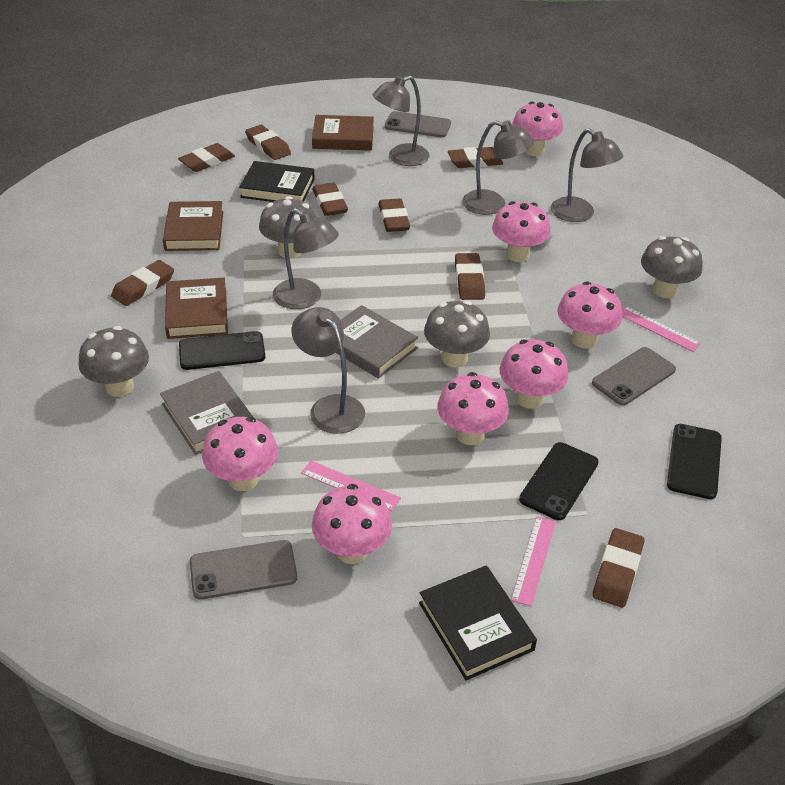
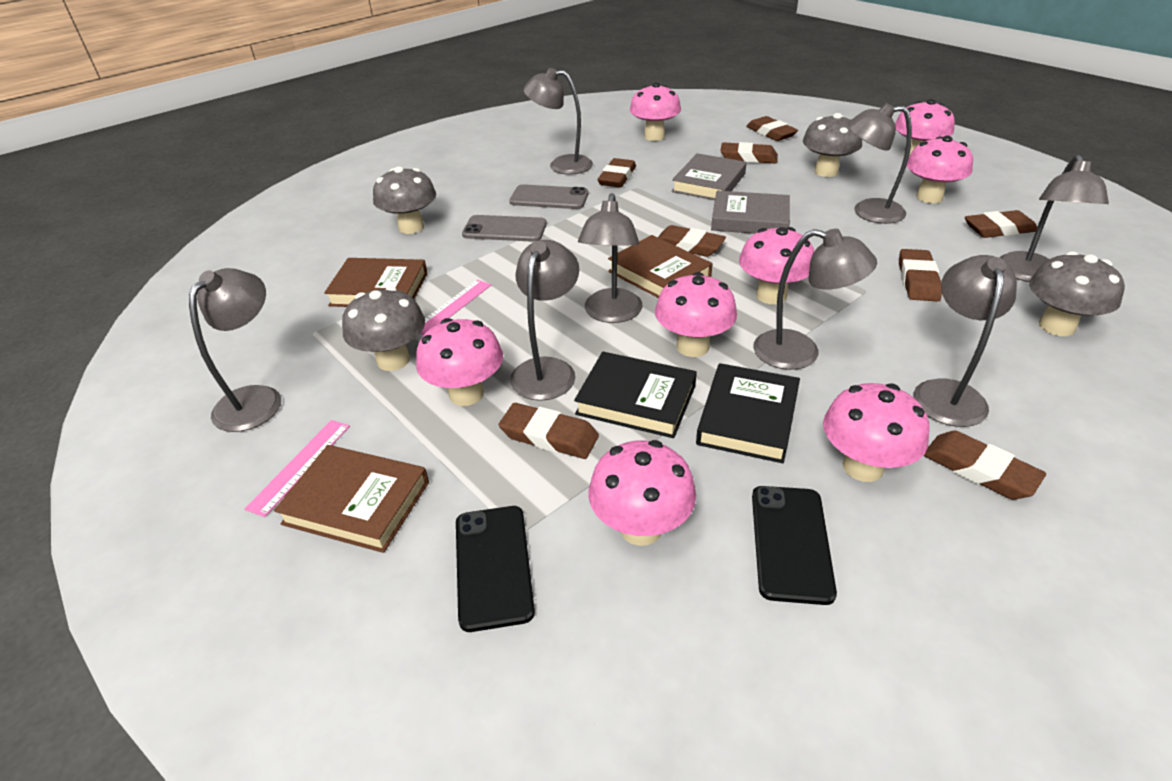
black phone: [179,331,265,370] [519,442,599,520] [667,424,722,499] = 3 -> [456,506,535,632] [752,486,837,605] = 2
grey lamp: [273,208,339,309] [292,307,365,434] [373,75,430,166] [462,120,534,215] [551,128,623,222] = 5 -> [189,268,281,432] [510,240,579,401] [523,68,593,174] [578,193,643,323] [753,229,877,370] [848,103,912,224] [913,255,1017,427] [999,155,1109,282] = 8
grey phone: [190,540,297,600] [385,111,451,138] [592,347,676,405] = 3 -> [462,215,547,242] [509,184,589,209] = 2
pink mushroom: [202,417,278,491] [312,484,392,564] [437,372,509,445] [492,201,551,262] [500,339,568,409] [512,102,563,156] [557,281,622,349] = 7 -> [416,318,503,406] [588,440,696,546] [630,82,681,141] [655,272,737,357] [739,227,814,304] [823,383,930,482] [895,99,955,156] [906,136,973,204] = 8
pink ruler: [301,461,401,511] [511,516,556,607] [622,305,701,352] = 3 -> [245,420,350,517] [420,280,491,335] = 2

